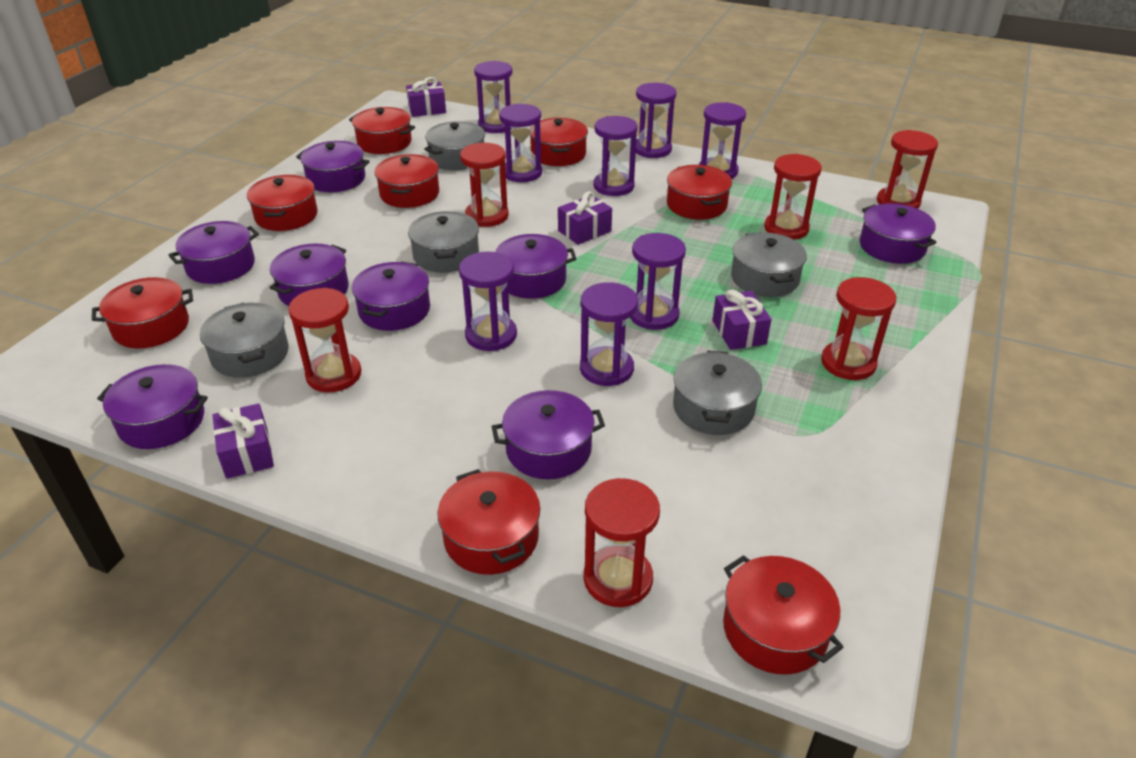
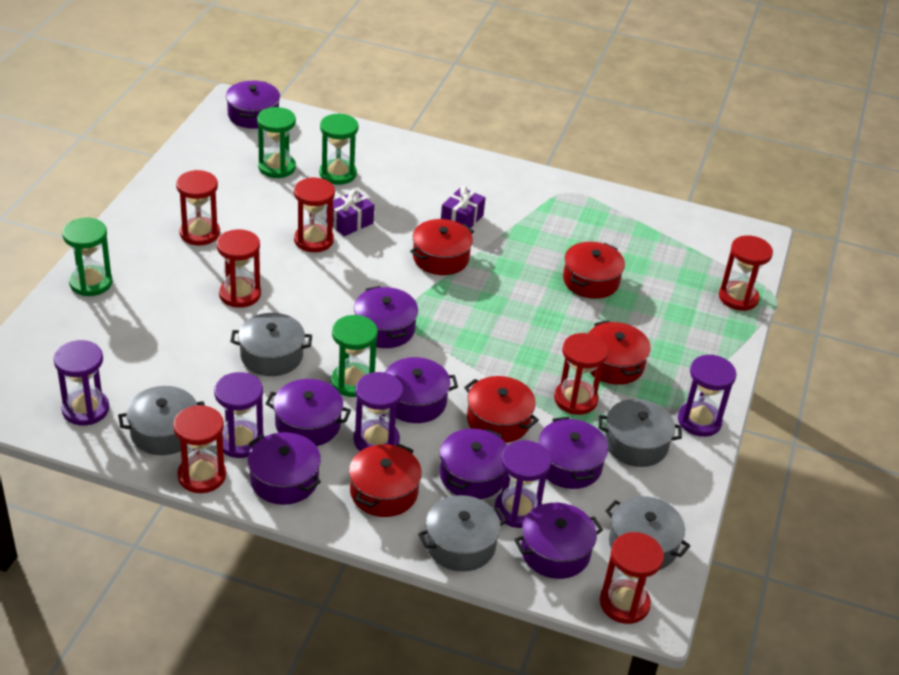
green hourglass: none = 0 -> [62,218,112,296] [257,107,296,178] [319,113,358,185] [331,315,378,397] = 4
purple gift: [213,403,274,479] [406,77,446,117] [558,191,612,245] [712,290,771,350] = 4 -> [326,189,374,236] [441,186,485,228] = 2
purple hourglass: [459,251,517,351] [474,61,512,133] [499,104,542,182] [580,282,638,386] [593,116,638,196] [630,233,686,330] [636,83,676,158] [699,102,746,179] = 8 -> [54,340,109,426] [214,372,264,458] [353,372,403,451] [494,440,551,528] [678,355,736,437] = 5
red hourglass: [289,288,361,392] [460,143,509,227] [584,478,660,607] [764,154,822,240] [821,277,896,380] [877,130,938,209] = 6 -> [173,405,226,493] [176,170,220,245] [217,229,261,308] [294,177,335,252] [554,333,608,415] [600,532,664,624] [719,235,773,311] = 7
red pot: [92,277,193,349] [247,175,318,231] [349,107,415,154] [374,154,439,208] [437,469,540,575] [530,118,588,166] [667,165,732,220] [723,555,844,675] = 8 -> [349,443,422,517] [410,219,474,275] [464,376,539,443] [563,242,625,299] [588,320,651,385] = 5

